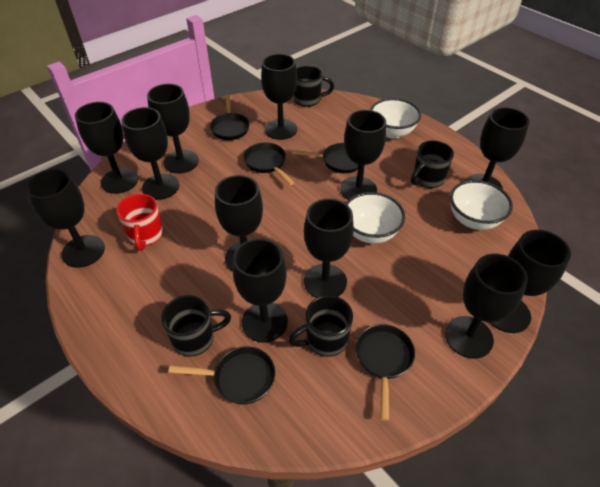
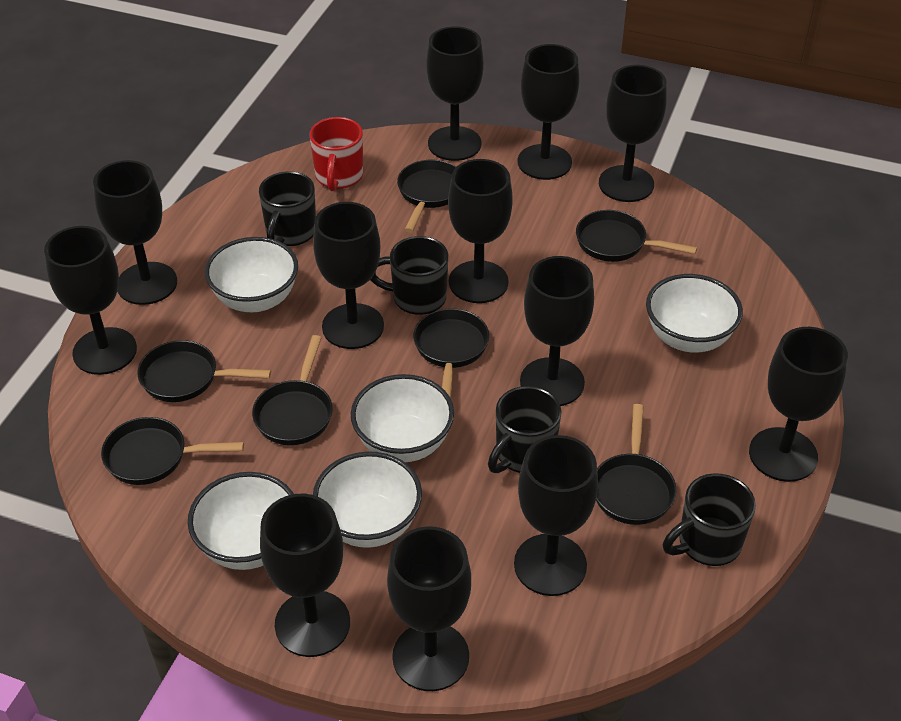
black pan: [168,346,275,404] [210,94,250,140] [243,142,295,185] [292,143,359,173] [356,324,415,421] = 5 -> [101,417,244,485] [137,340,271,402] [252,335,332,445] [397,160,456,233] [413,309,489,398] [576,210,697,262] [596,404,676,525] = 7
white bowl: [346,192,405,244] [370,98,421,139] [450,180,513,230] = 3 -> [188,472,294,570] [205,237,298,312] [313,452,422,548] [351,374,454,462] [646,274,743,353] = 5

